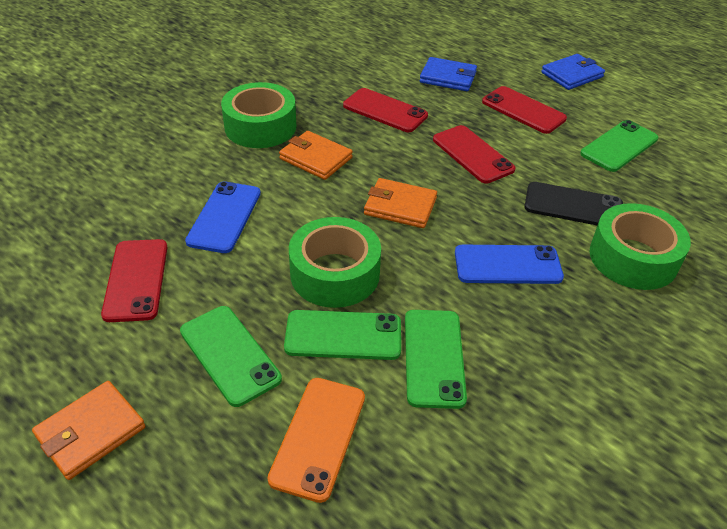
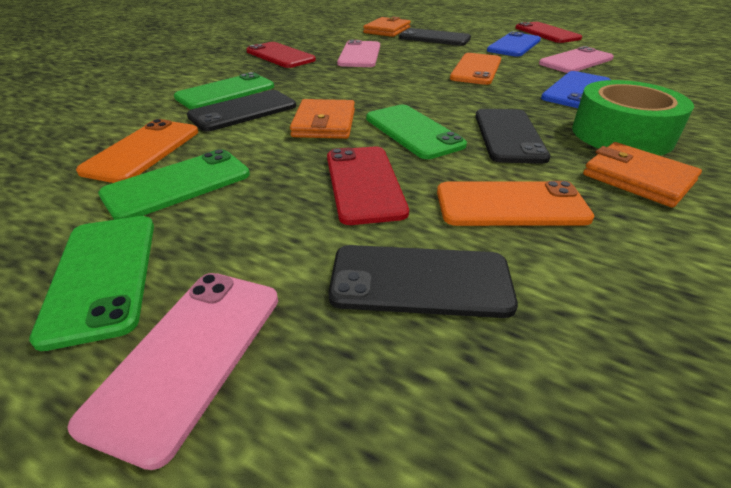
black phone: [524,182,623,225] = 1 -> [187,90,296,132] [328,245,518,318] [399,28,471,46] [475,109,551,164] = 4
blue wallet: [420,57,477,91] [541,54,605,90] = 2 -> none = 0
green tape: [221,82,296,148] [289,217,381,308] [590,203,691,290] = 3 -> [572,80,694,156] = 1
orange phone: [267,378,365,503] = 1 -> [76,119,198,183] [437,181,594,226] [450,53,501,85] = 3
pink phone: none = 0 -> [67,273,278,470] [337,40,380,67] [539,46,614,73] = 3
red phone: [101,239,168,322] [343,88,428,132] [433,125,515,184] [482,86,567,134] = 4 -> [246,42,316,68] [327,146,409,225] [515,22,582,43] = 3

